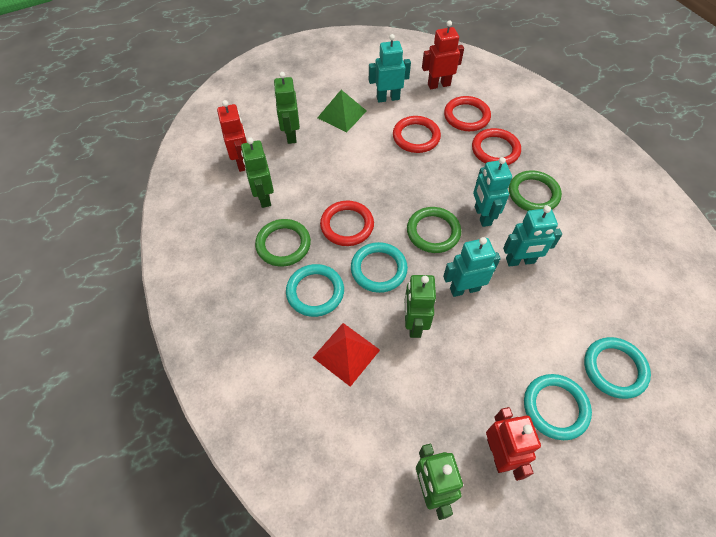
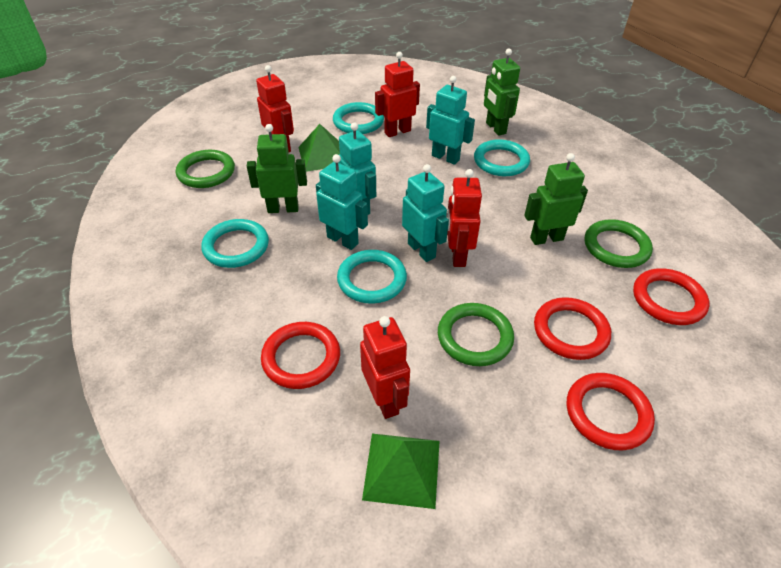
green pyramid: [317,90,366,132] = 1 -> [298,124,340,172] [362,434,440,509] = 2
green robot: [241,137,274,208] [273,72,300,144] [405,275,436,338] [416,444,463,520] = 4 -> [247,124,307,213] [484,49,520,136] [524,153,588,245] = 3
red pyramid: [313,323,380,387] = 1 -> none = 0
red robot: [217,100,247,172] [422,20,464,89] [486,407,541,481] = 3 -> [256,65,294,153] [360,316,410,419] [375,52,420,137] [447,169,482,267] = 4

